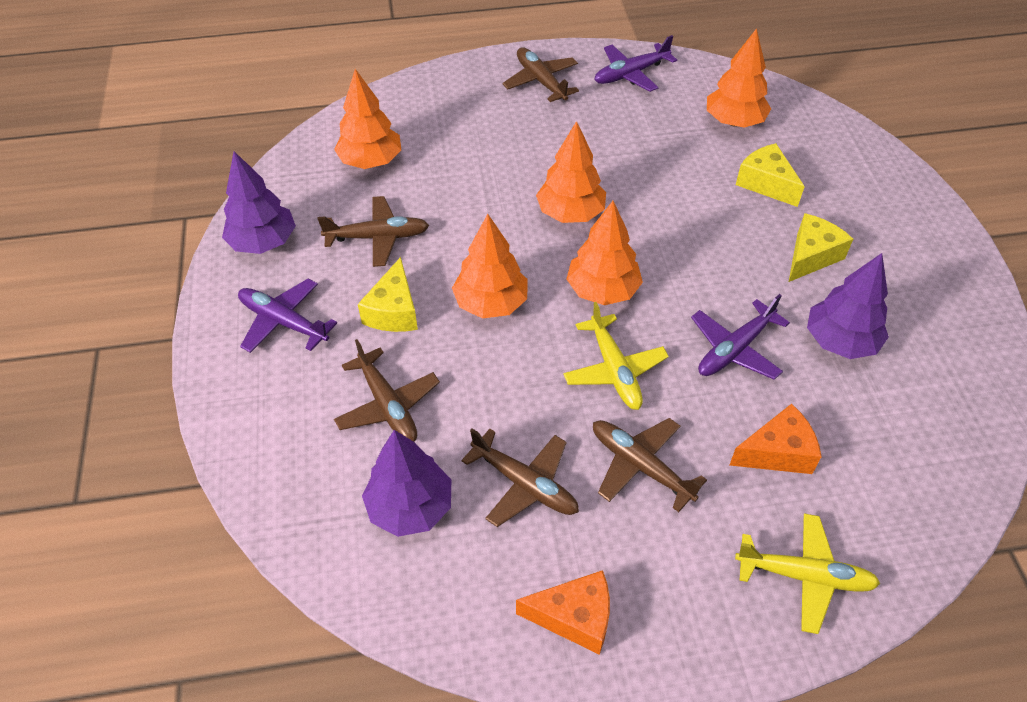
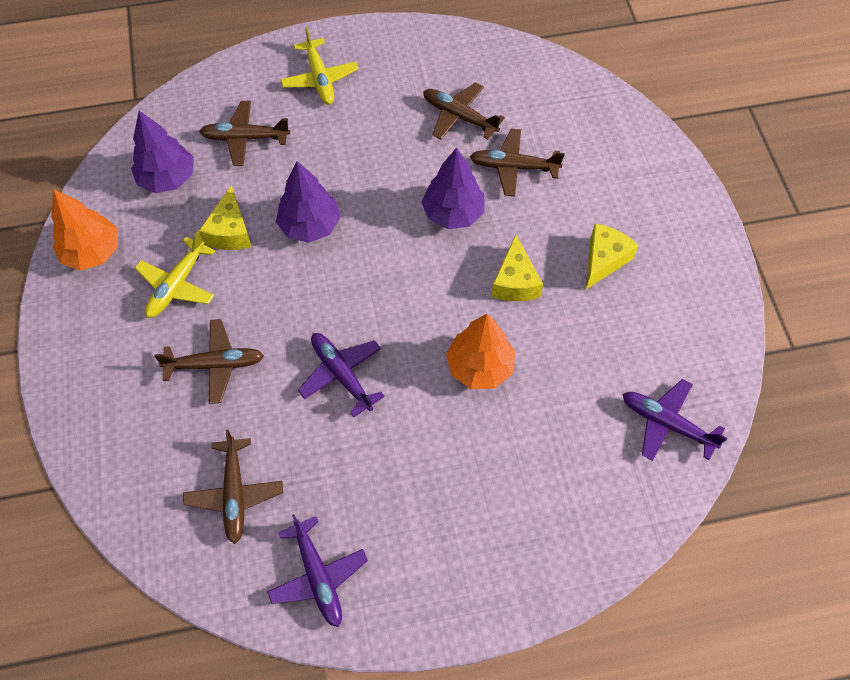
orange cheese: [516,570,610,655] [730,404,821,474] = 2 -> none = 0
orange tree: [334,69,401,169] [452,214,528,319] [536,121,606,223] [566,201,643,305] [707,28,771,128] = 5 -> [51,189,118,271] [446,314,516,389] = 2

